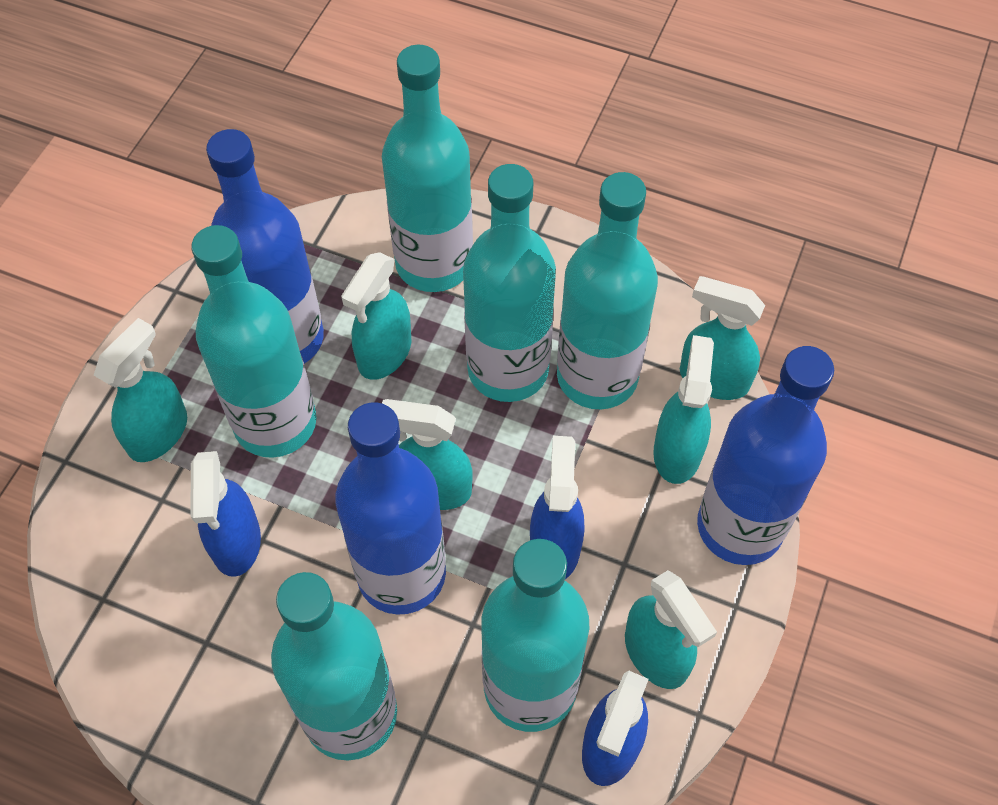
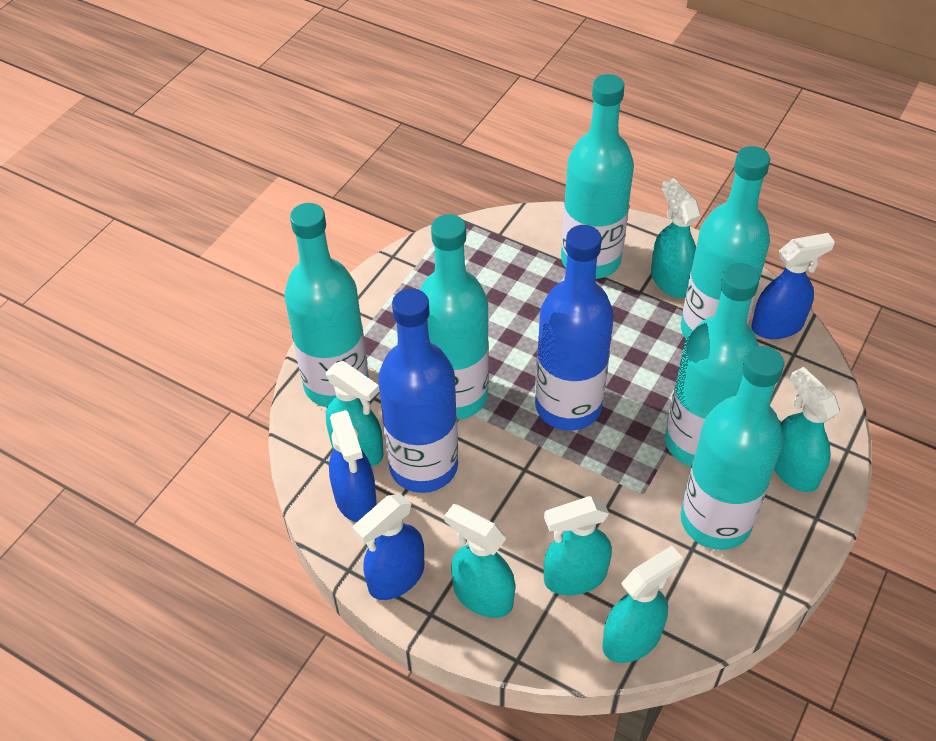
blue bottle: [206,129,324,364] [336,402,446,615] [697,346,834,565] = 3 -> [378,288,458,493] [535,225,614,431] = 2

